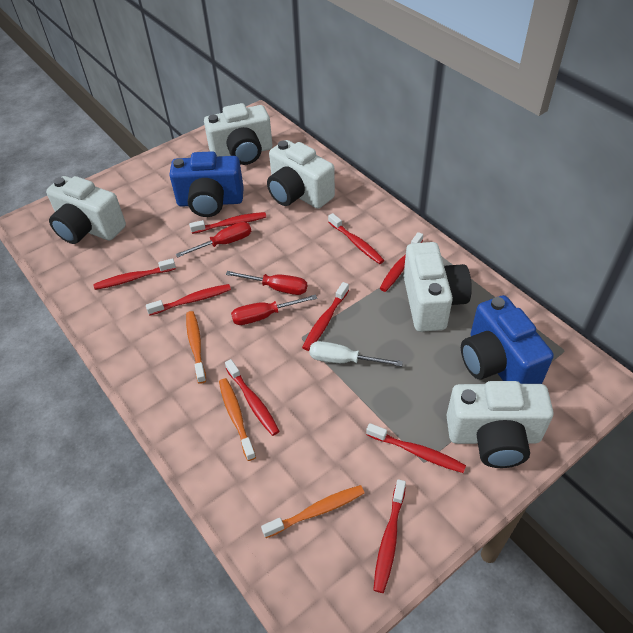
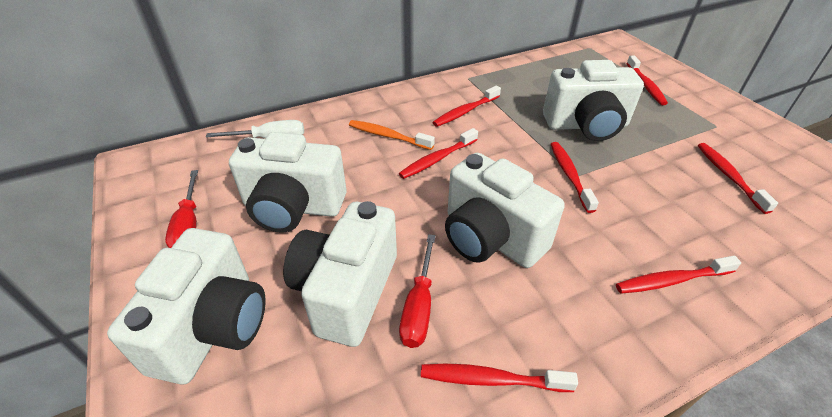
blue camera: [169,151,244,217] [461,295,554,384] = 2 -> none = 0
orange toothbrush: [186,311,206,384] [219,378,256,461] [261,485,364,538] = 3 -> [349,120,435,150] = 1
red screwdriver: [176,222,251,257] [226,271,307,295] [231,295,317,325] = 3 -> [165,170,198,248] [399,234,436,348] = 2
red toothbrush: [93,258,176,290] [146,284,231,315] [189,212,266,234] [225,359,280,436] [302,282,349,351] [328,213,384,264] [366,423,466,473] [373,479,406,593] [380,232,423,292] = 9 -> [399,128,478,179] [421,364,578,392] [432,86,501,127] [550,142,599,213] [616,256,741,294] [626,56,668,105] [698,143,778,214] = 7

